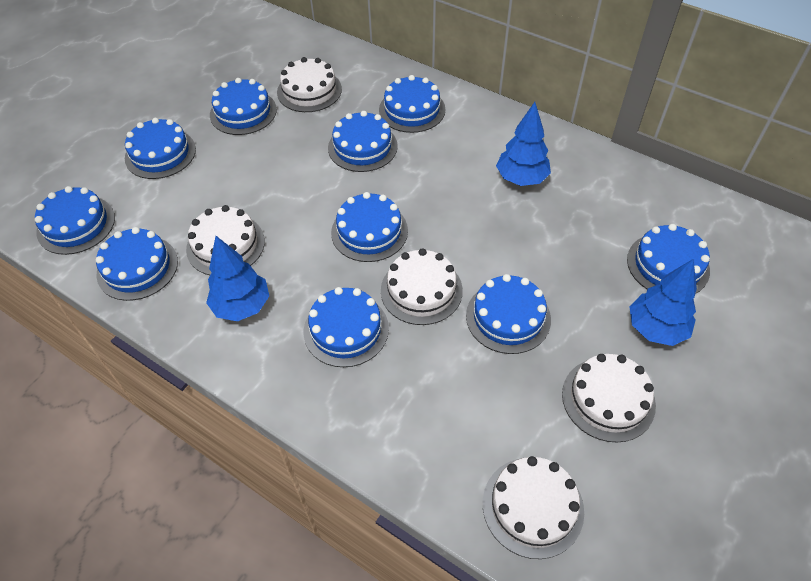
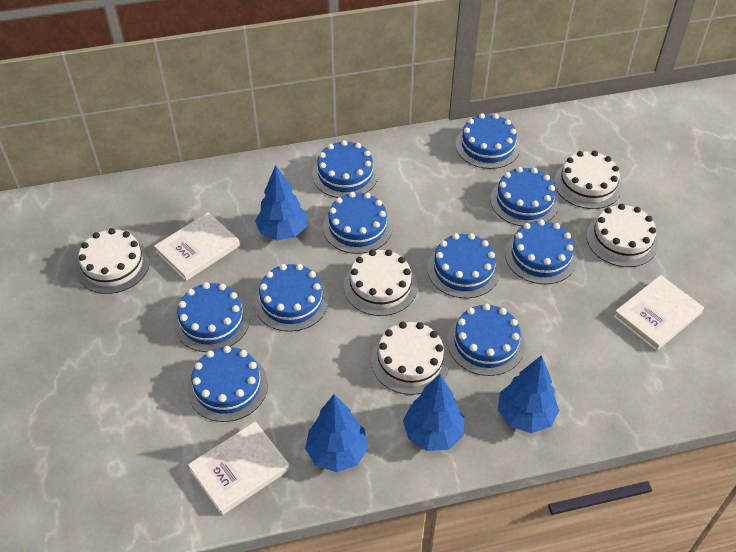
blue tree: [206,236,269,321] [496,102,551,186] [630,259,697,346] = 3 -> [255,165,307,240] [305,394,368,472] [403,374,464,451] [498,355,560,433] = 4
white book: none = 0 -> [154,212,240,281] [188,421,290,515] [613,275,704,351] = 3

